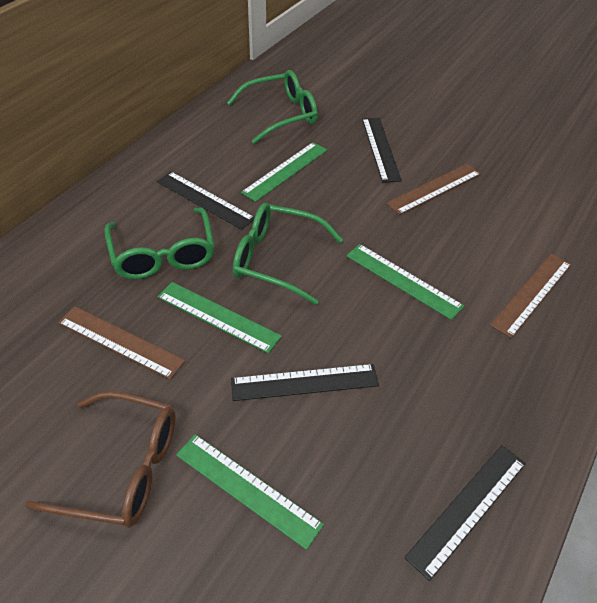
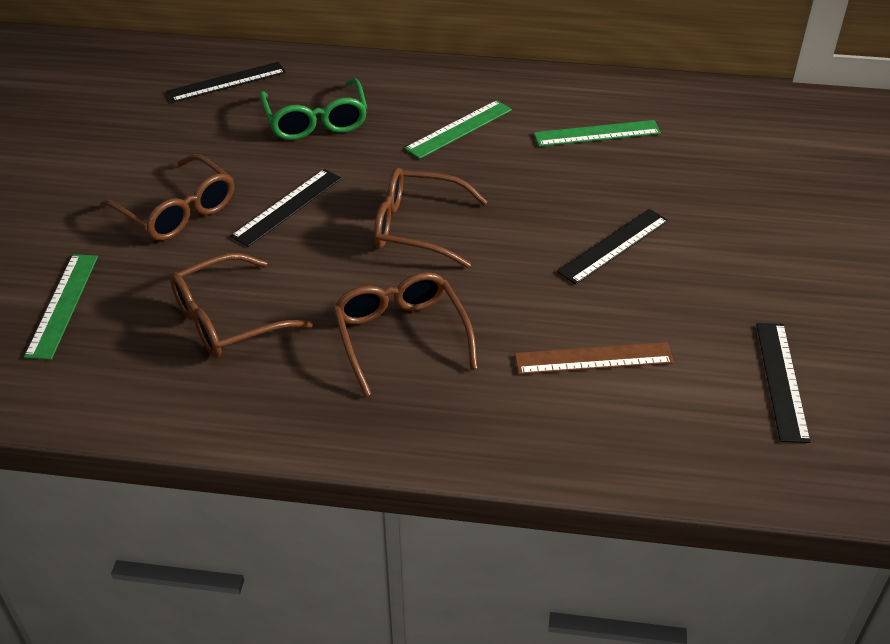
brown glasses: [25,391,176,528] = 1 -> [100,154,234,241] [170,253,313,358] [333,272,478,397] [374,168,488,268] = 4
brown ruler: [58,306,185,379] [386,164,481,215] [490,254,571,338] = 3 -> [514,342,674,375] = 1
green glasses: [104,207,214,279] [227,70,318,144] [233,203,343,305] = 3 -> [259,78,367,140] = 1
green ruler: [157,282,282,354] [176,434,324,550] [241,142,327,202] [346,244,464,320] = 4 -> [24,254,98,360] [405,100,512,159] [534,120,661,147] = 3

